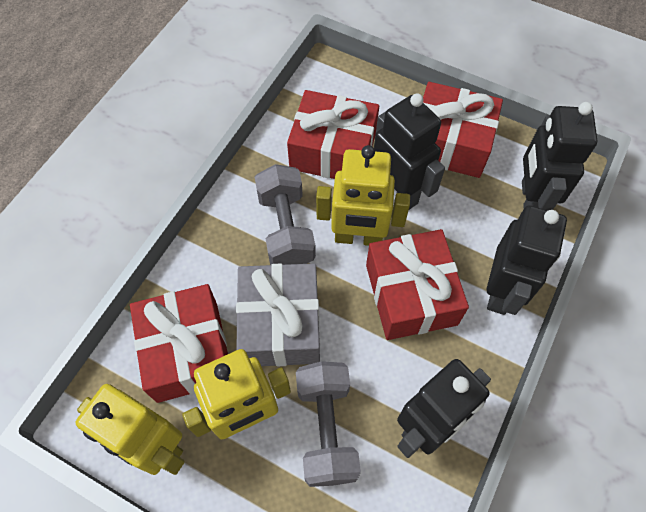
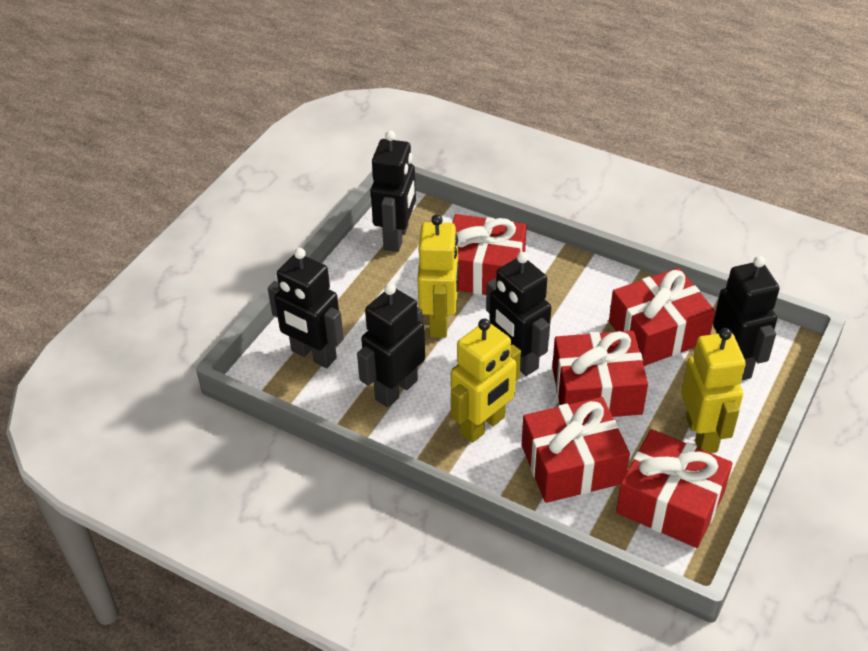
black robot: [374,93,445,210] [397,359,491,458] [487,205,567,315] [522,102,598,210] = 4 -> [268,248,344,368] [357,283,425,408] [371,131,416,252] [486,252,551,376] [713,256,779,381] = 5
grey dumbbell: [255,164,316,265] [296,361,361,487] = 2 -> none = 0
grey gift: [236,263,320,366] = 1 -> none = 0
red gift: [130,284,228,403] [287,90,379,179] [366,229,469,340] [423,82,503,178] = 4 -> [452,214,527,295] [522,397,630,503] [552,331,648,417] [609,268,715,366] [616,429,733,548] = 5

